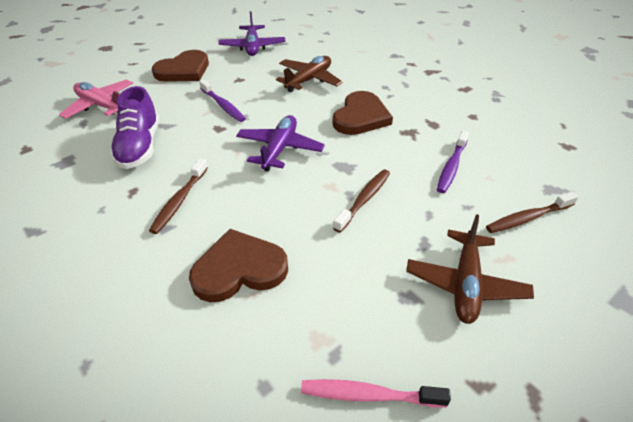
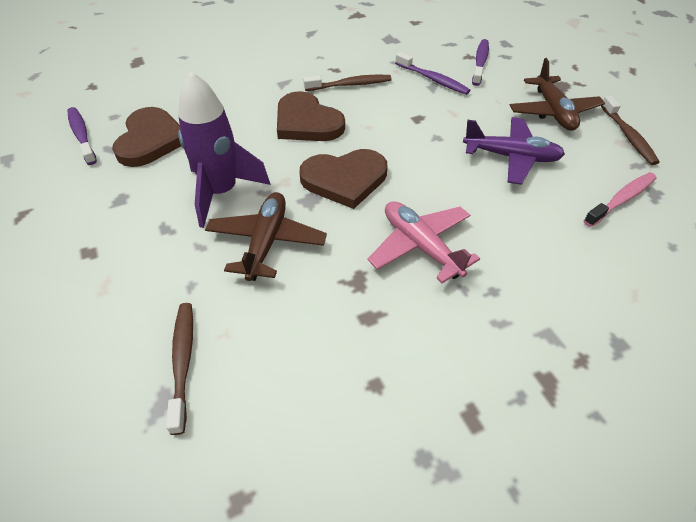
purple plane: [218,11,285,56] [236,115,325,172] = 2 -> [463,117,565,185] = 1
purple rocket: none = 0 -> [178,72,271,228] = 1
purple shoe: [110,86,159,169] = 1 -> none = 0
purple toothbrush: [199,79,246,122] [437,130,469,193] = 2 -> [68,107,97,165] [395,52,470,95] [472,39,489,86] = 3

